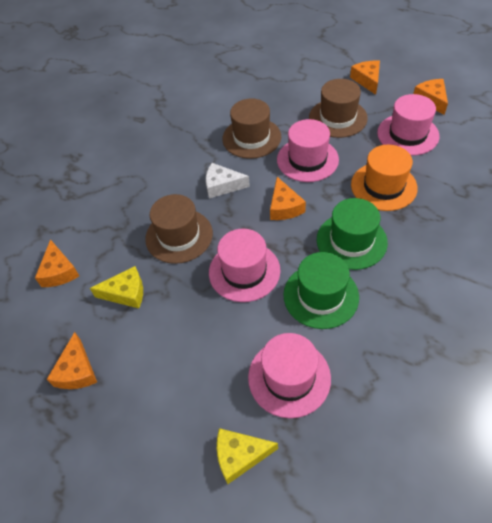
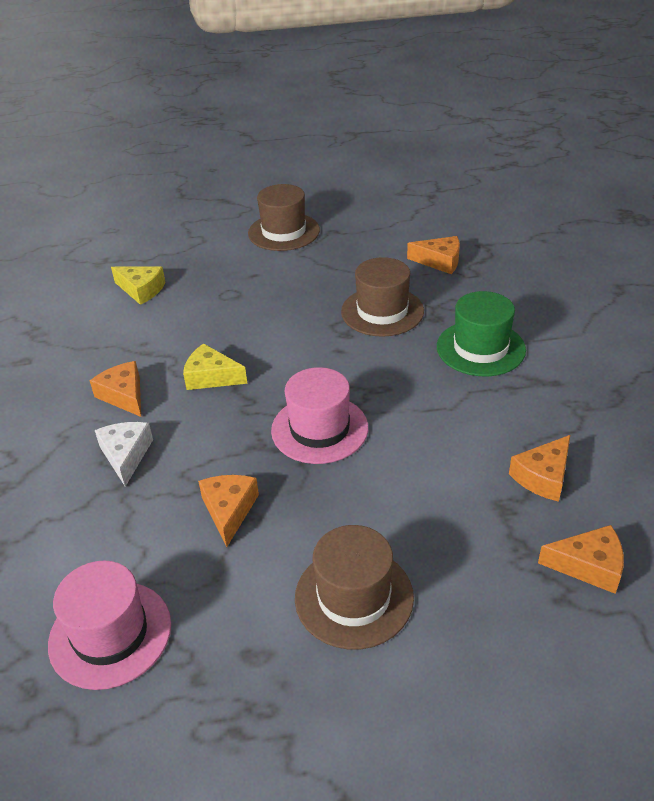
green hat: [283,252,359,329] [317,198,388,270] = 2 -> [437,291,526,376] = 1
orange hat: [351,145,418,211] = 1 -> none = 0
pink hat: [209,229,280,302] [248,333,331,418] [277,119,339,182] [377,94,439,156] = 4 -> [48,561,171,690] [271,367,368,464] = 2

